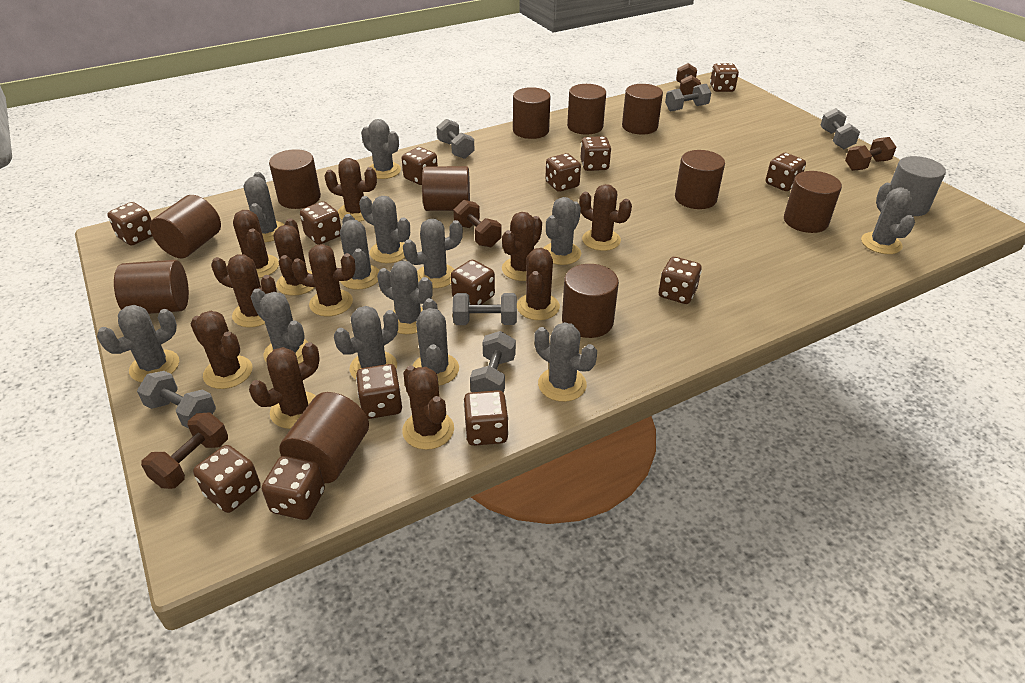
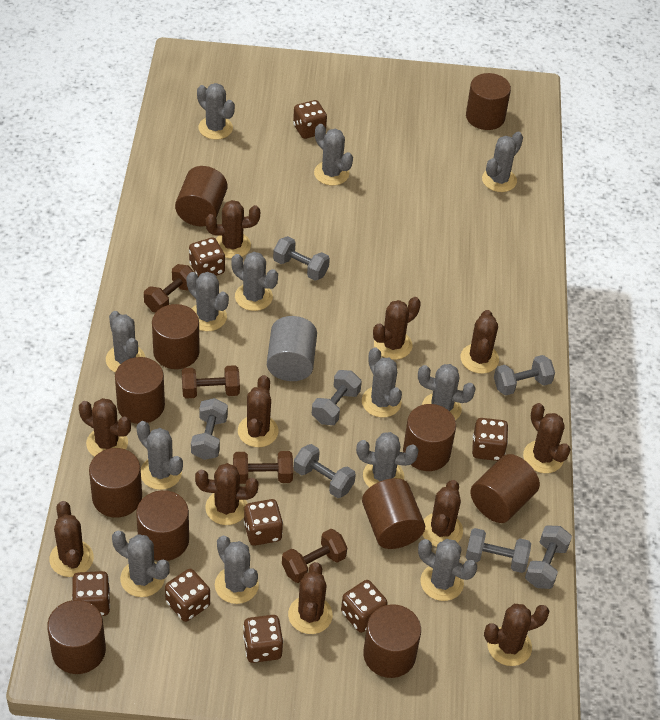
brown dice: [107,202,152,245] [193,445,261,513] [262,456,325,520] [300,201,341,245] [356,364,402,419] [402,147,438,185] [451,260,495,305] [463,390,509,446] [545,153,581,192] [580,136,611,171] [659,257,702,304] [710,63,739,92] [766,153,806,191] = 13 -> [72,571,110,616] [165,569,210,622] [189,237,225,277] [243,615,283,663] [244,499,283,546] [293,100,327,139] [341,580,388,633] [472,418,508,461] = 8
grey dumbbell: [137,371,216,428] [437,119,475,159] [453,293,517,325] [470,331,516,393] [665,84,711,112] [820,108,860,149] = 6 -> [191,398,228,460] [273,236,330,280] [293,444,356,498] [312,370,362,425] [466,528,531,573] [494,355,555,396] [525,525,572,589] = 7

